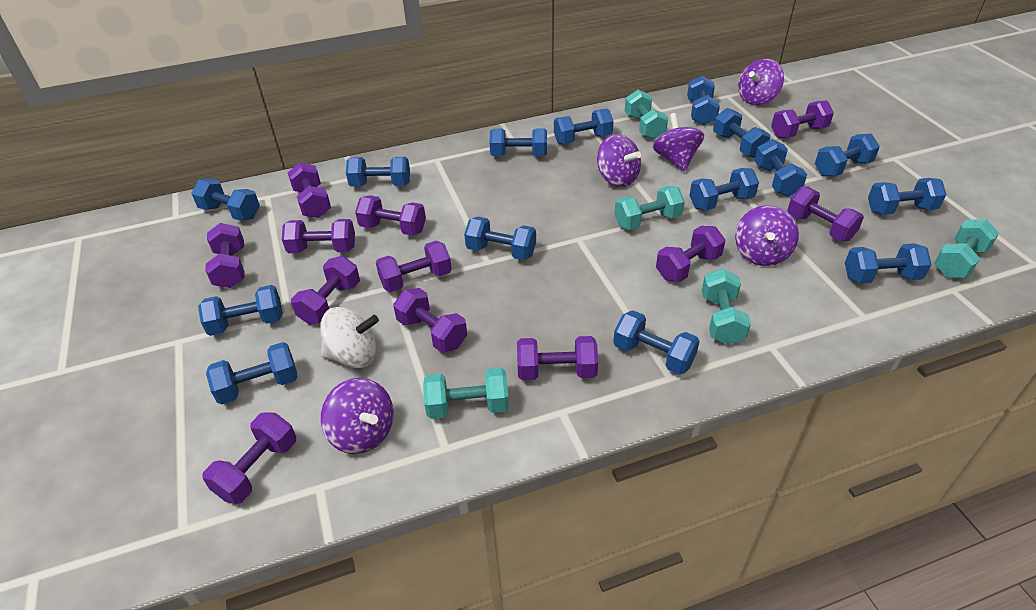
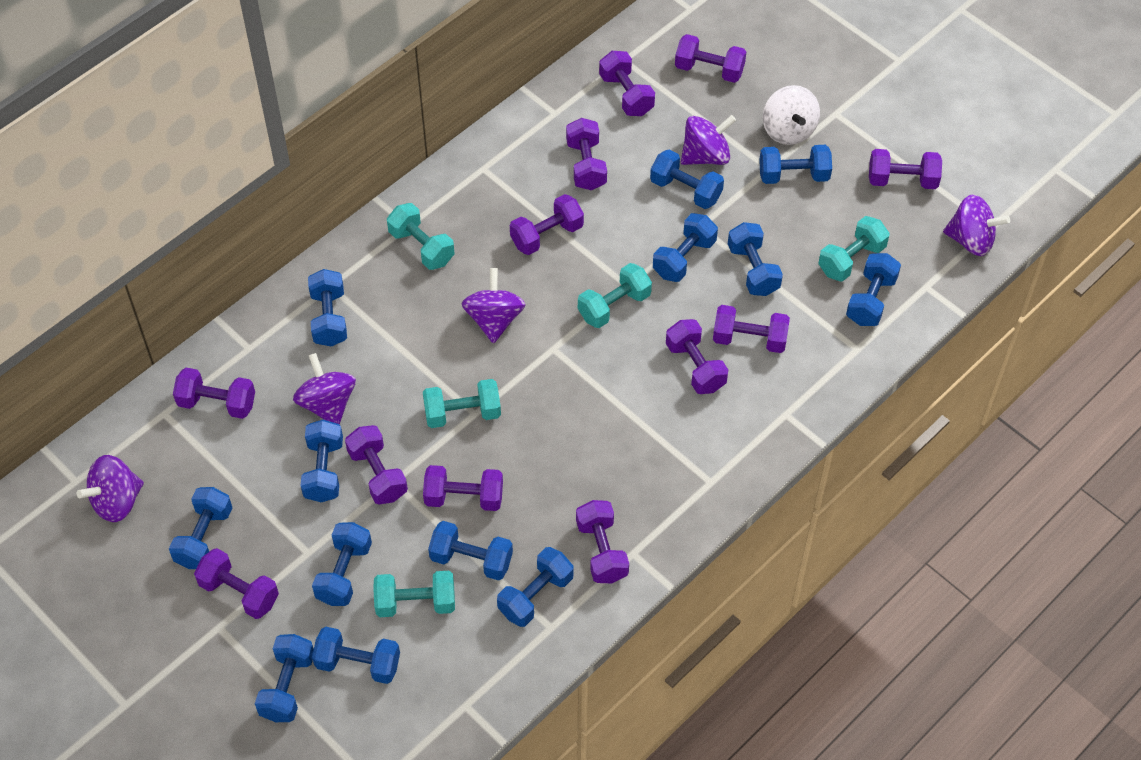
blue dumbbell: [191,179,260,221] [198,285,283,336] [206,342,298,404] [346,157,410,187] [464,217,536,260] [490,128,547,156] [554,109,614,144] [613,310,700,375] [687,76,720,125] [689,168,759,211] [713,108,770,158] [754,139,807,197] [815,134,880,176] [845,244,931,284] [868,178,947,215] = 15 -> [169,487,232,569] [255,634,314,722] [301,420,343,502] [308,269,347,347] [312,522,372,606] [312,627,400,684] [428,521,513,581] [497,547,574,627] [650,150,724,209] [653,213,718,282] [728,222,783,296] [759,145,832,184] [846,253,901,326] = 13

